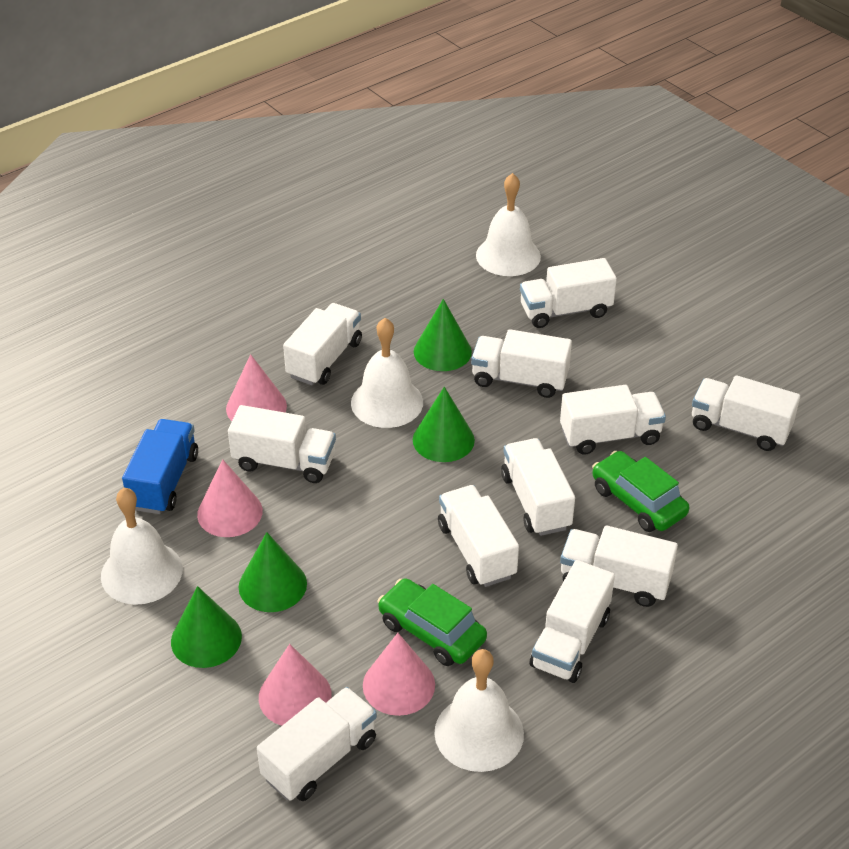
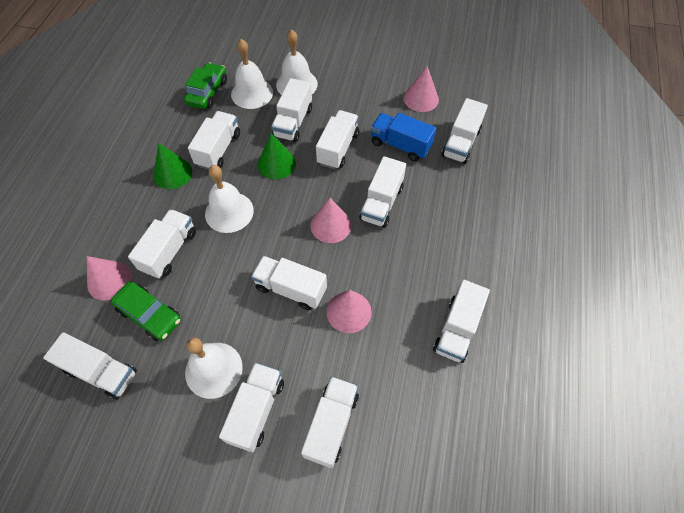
green cone: [171,586,242,668] [239,532,307,612] [413,387,475,462] [414,299,472,371] = 4 -> [153,143,192,189] [258,133,296,179] = 2

